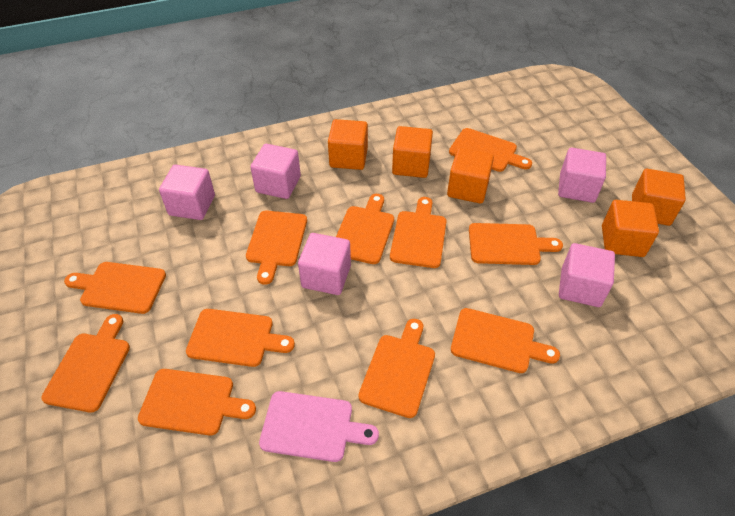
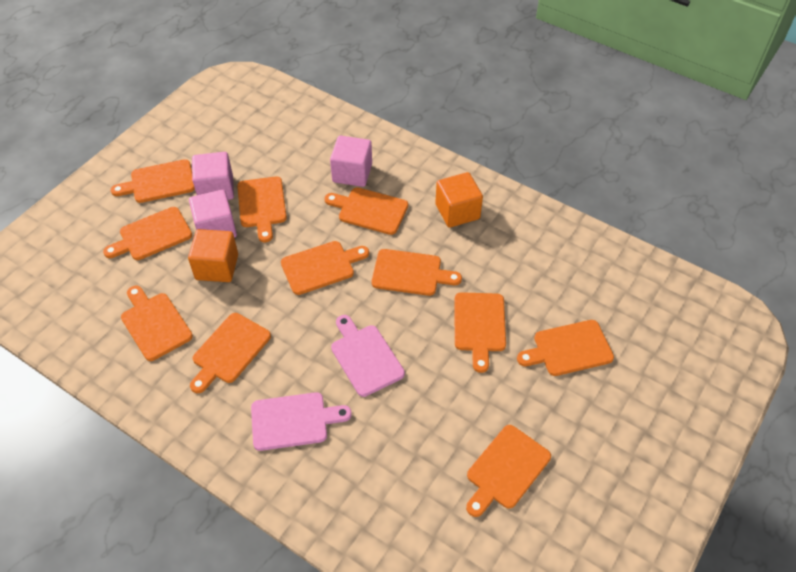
orange cube: [328,119,368,170] [392,126,433,178] [447,148,494,204] [602,200,659,257] [632,169,686,226] = 5 -> [188,229,238,282] [435,172,483,228] = 2
pink cube: [159,165,215,220] [250,144,301,199] [298,233,351,295] [558,148,606,203] [559,243,615,307] = 5 -> [189,190,237,238] [192,152,234,200] [330,136,372,187] = 3
pink cutting board: [259,391,379,462] = 1 -> [251,392,352,451] [331,315,405,397] = 2

